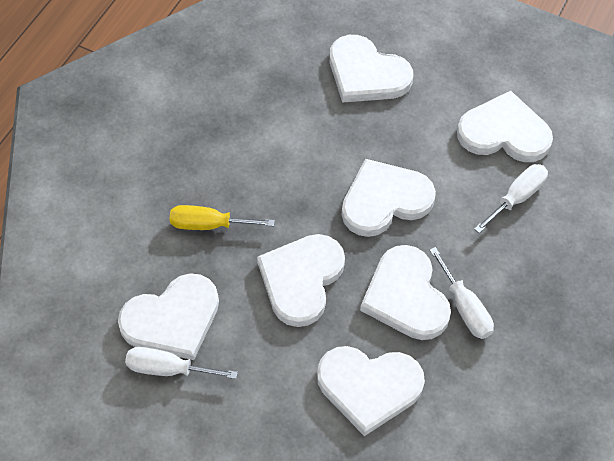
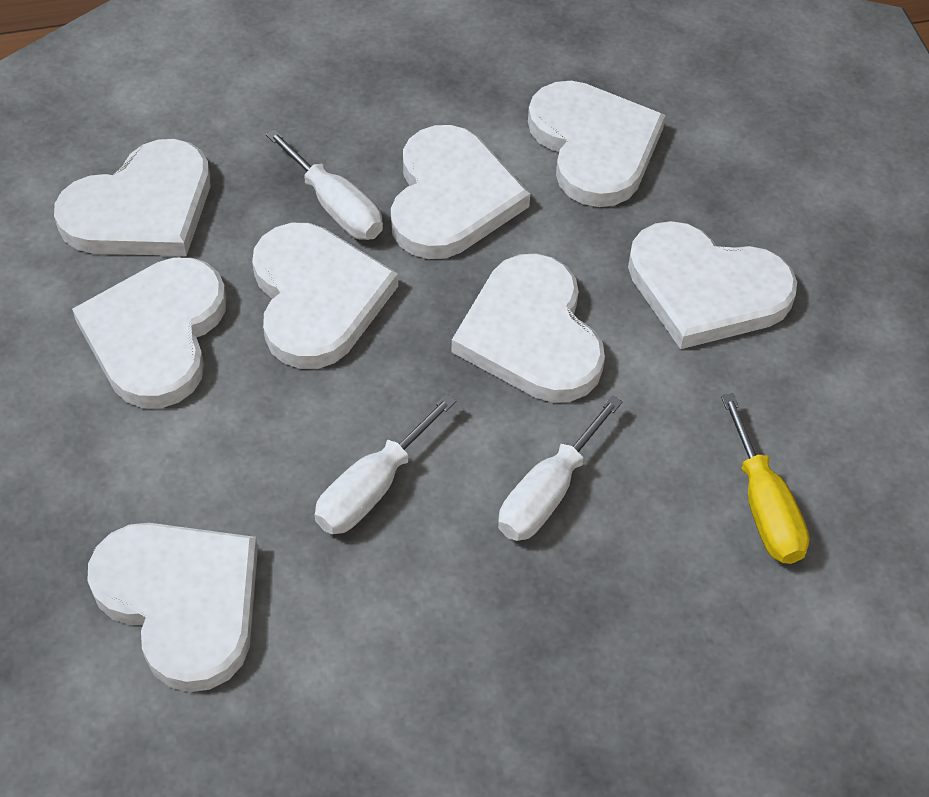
white heart: [118,273,219,360] [257,234,345,327] [317,346,425,436] [330,35,413,103] [342,159,436,237] [360,245,451,340] [457,91,553,162] = 7 -> [54,139,210,256] [72,257,226,408] [87,523,258,692] [252,223,398,369] [391,125,530,259] [451,253,605,403] [528,81,666,207] [628,221,797,349] = 8

